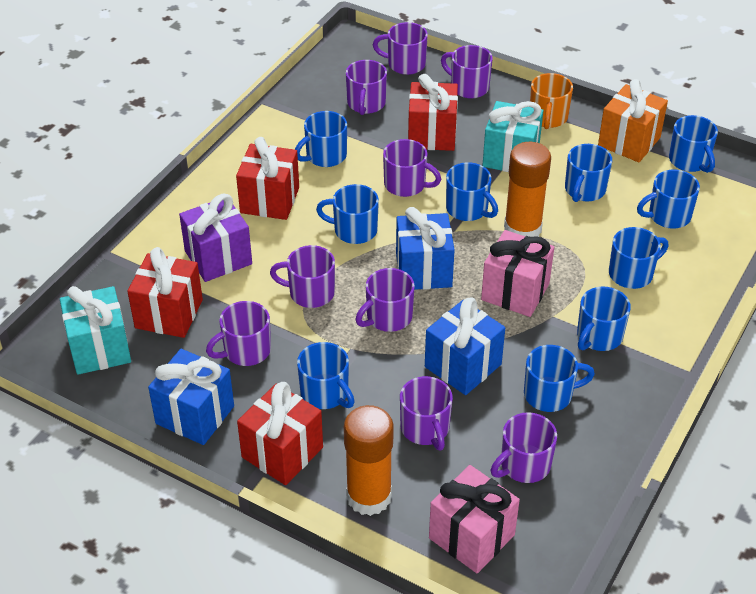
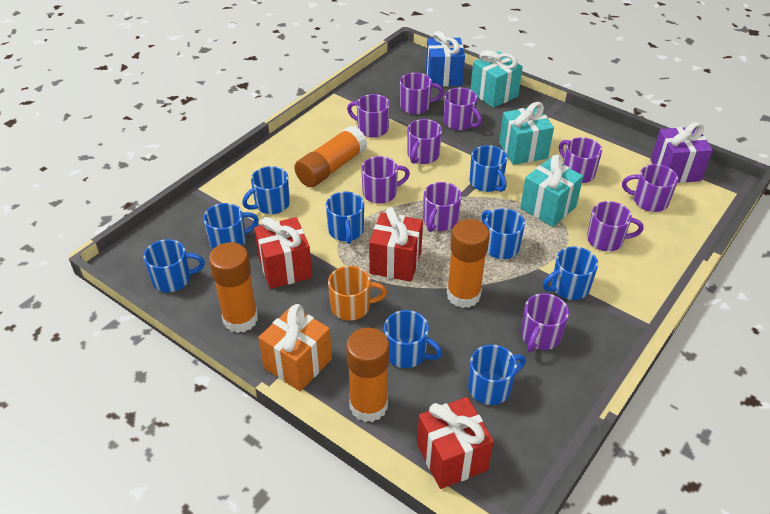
blue gift: [148,349,234,445] [396,207,455,290] [425,297,505,395] = 3 -> [426,31,465,87] = 1
blue mug: [295,111,347,167] [297,342,355,409] [316,184,379,244] [446,162,498,221] [524,345,595,412] [565,144,612,202] [577,286,631,351] [609,227,669,289] [637,170,700,228] [669,115,718,173] = 10 -> [143,239,205,292] [203,203,259,249] [242,166,290,214] [326,192,364,244] [384,310,442,368] [468,345,526,405] [470,145,507,192] [482,208,525,259] [543,246,598,300] = 9
orange glue stick: [344,405,394,516] [504,142,551,237] = 2 -> [209,242,258,333] [294,126,367,187] [346,328,390,422] [447,219,490,308] = 4
pink gift: [429,465,520,574] [481,230,554,317] = 2 -> none = 0
purple mug: [206,301,271,366] [270,245,335,308] [346,60,387,115] [356,268,415,332] [373,22,428,75] [383,139,441,197] [400,376,453,451] [441,45,493,98] [491,412,557,483] = 9 -> [347,94,390,137] [361,156,410,204] [400,73,444,114] [407,119,442,164] [423,182,462,232] [444,88,482,130] [521,293,569,352] [559,137,602,183] [587,201,643,251] [622,164,678,212] = 10
red gift: [127,247,203,338] [236,137,299,220] [237,382,323,485] [408,74,458,151] = 4 -> [254,217,312,289] [369,207,423,282] [417,397,494,489] = 3
turquoise gift: [60,286,131,375] [482,101,543,172] = 2 -> [470,50,523,108] [499,102,554,165] [520,155,583,227] = 3

